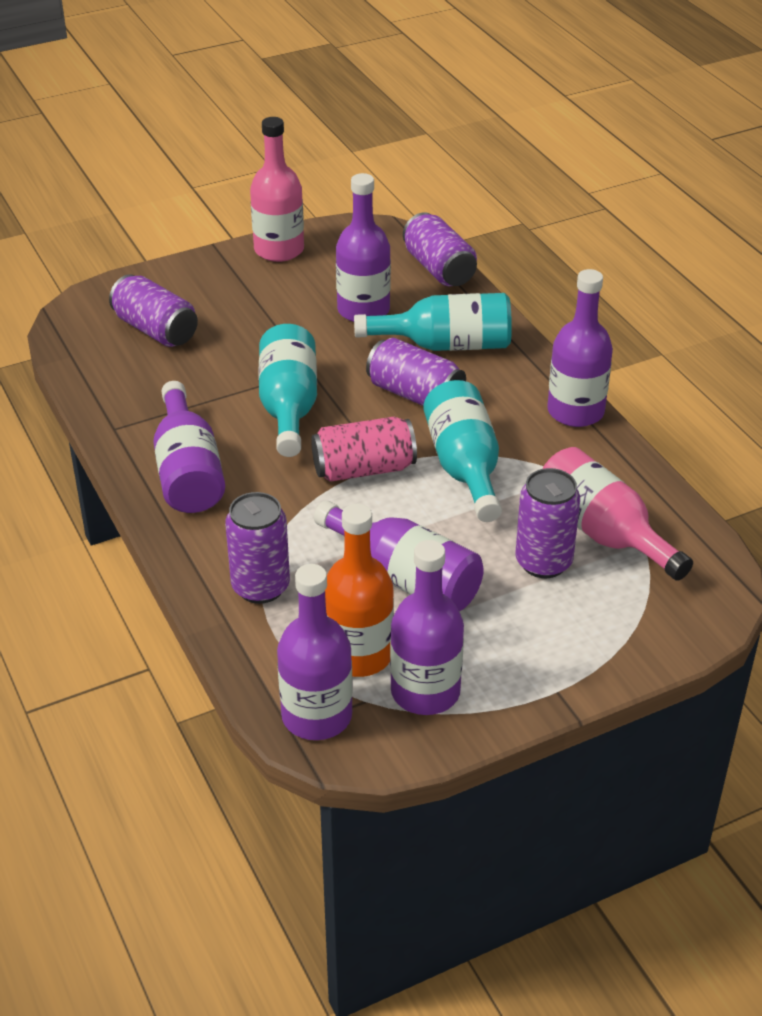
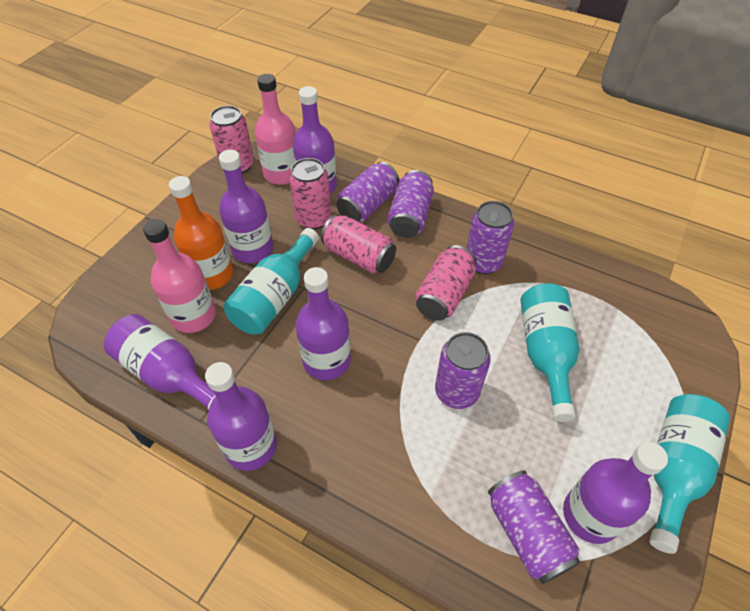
pink can: [311,417,417,482] = 1 -> [209,106,254,174] [289,158,332,230] [321,214,396,274] [415,245,477,321] = 4

